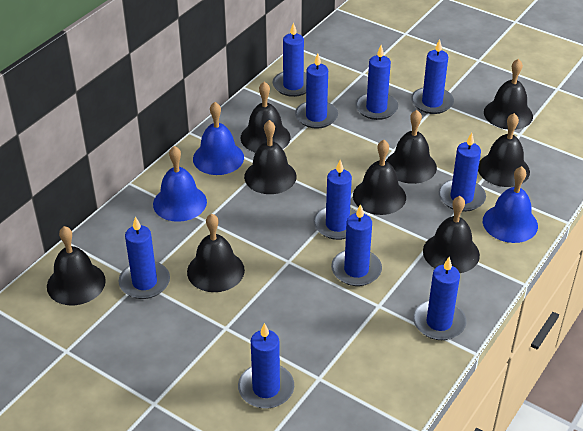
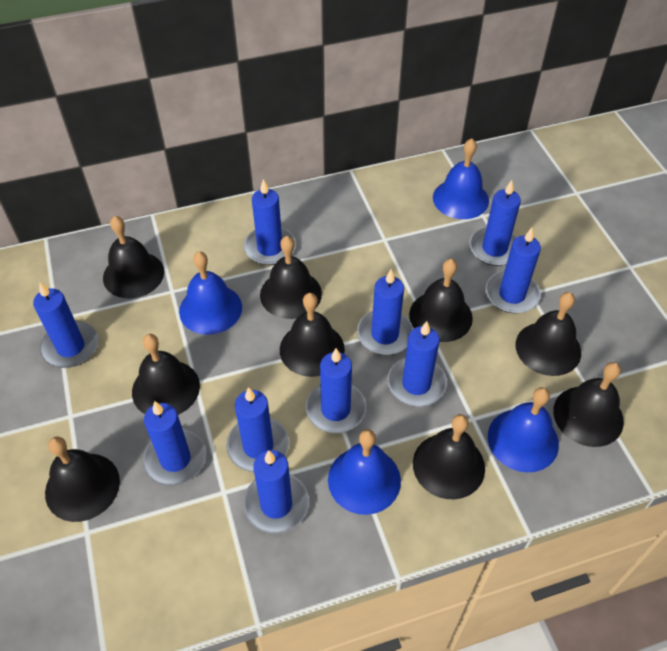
blue bell: [153,146,207,222] [193,102,244,175] [483,166,538,243] = 3 -> [179,251,242,335] [328,429,401,515] [433,138,489,219] [488,387,559,472] = 4

